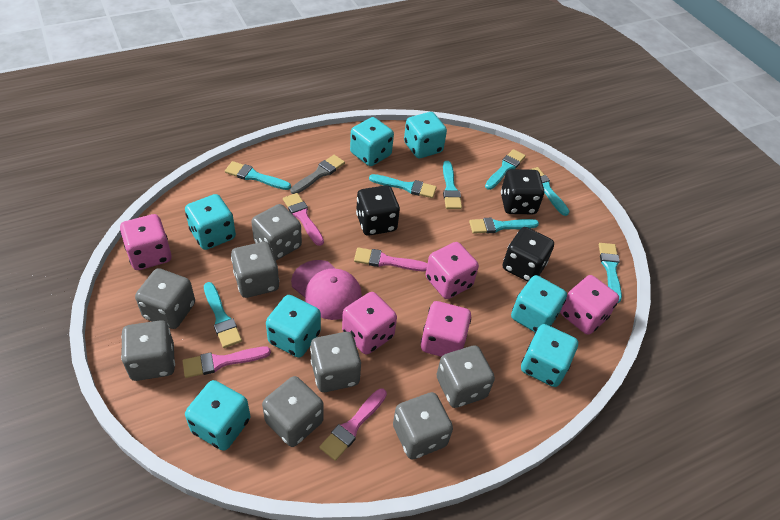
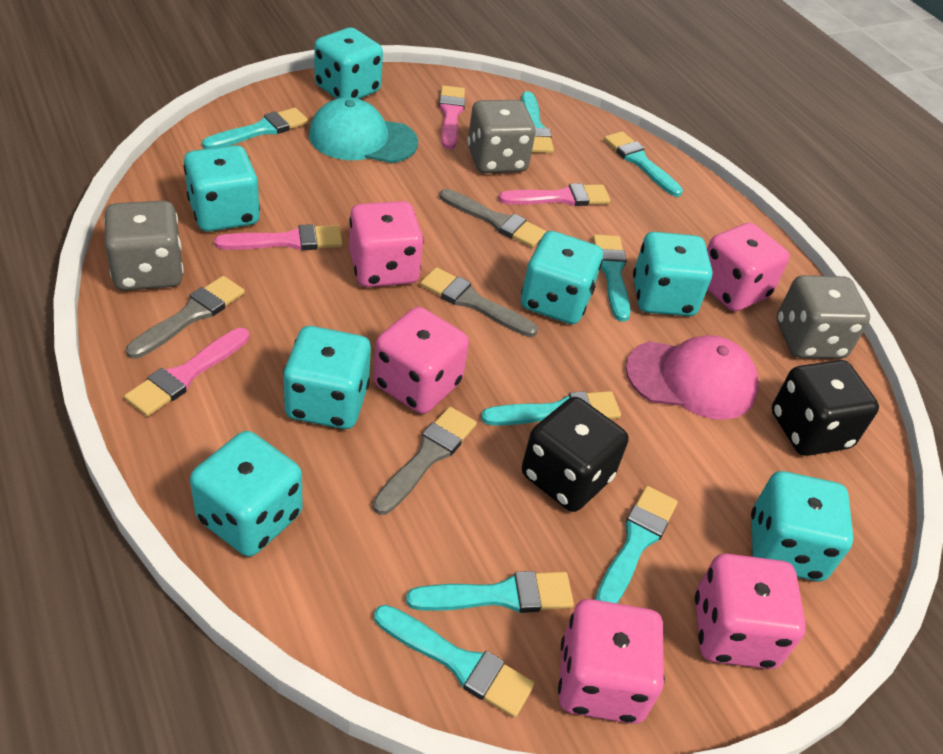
black dice: [356,185,400,236] [501,169,544,214] [503,227,554,282] = 3 -> [522,397,628,512] [772,360,879,456] = 2
grey brush: [290,155,345,194] = 1 -> [126,276,245,359] [373,407,477,515] [420,267,538,337] [439,189,546,248] = 4
grey dice: [121,320,175,381] [135,268,195,329] [231,242,279,298] [251,204,302,260] [262,376,324,447] [310,332,361,392] [393,392,453,460] [436,345,495,408] = 8 -> [104,201,183,291] [467,100,536,173] [777,275,870,359] = 3
turquoise cap: none = 0 -> [309,97,418,163] = 1

